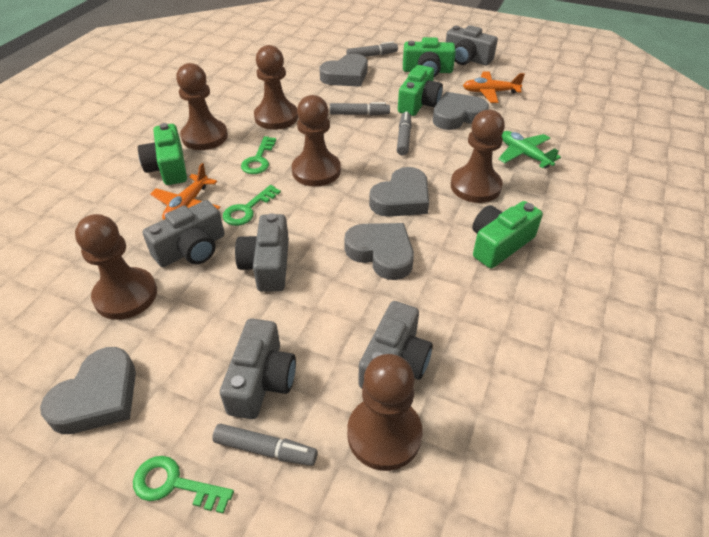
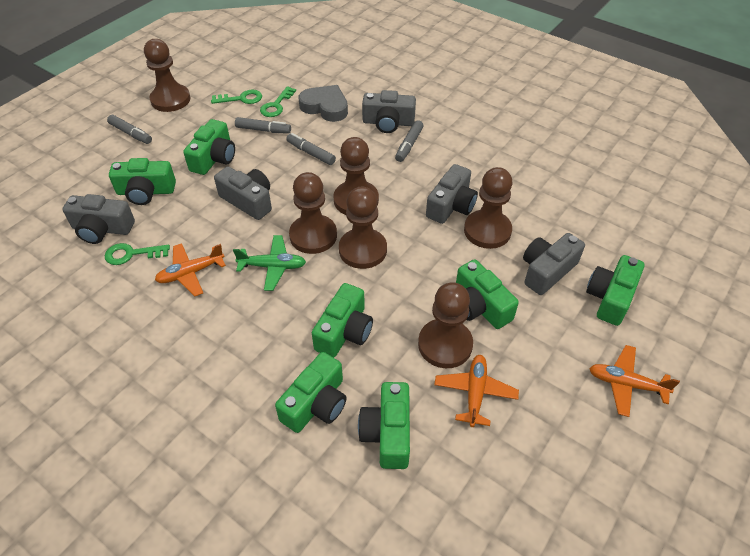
green camera: [138,123,187,185] [398,65,443,116] [403,37,456,77] [472,201,543,269] = 4 -> [109,158,176,205] [183,119,235,175] [275,352,347,433] [312,283,373,358] [358,382,410,469] [456,259,519,329] [586,255,645,326] = 7
grey heart: [40,347,136,434] [320,54,368,87] [344,223,414,280] [369,167,429,217] [432,92,489,130] = 5 -> [299,85,348,122] = 1
orange plane: [150,163,220,220] [463,71,525,103] = 2 -> [155,243,226,297] [434,355,519,427] [589,345,680,417] = 3

